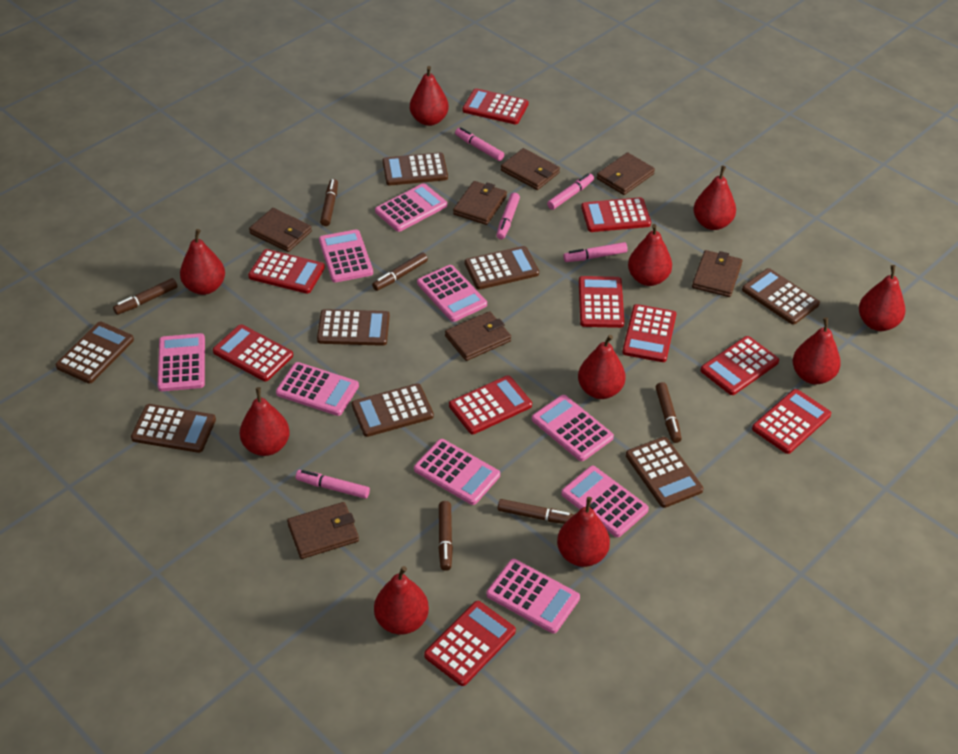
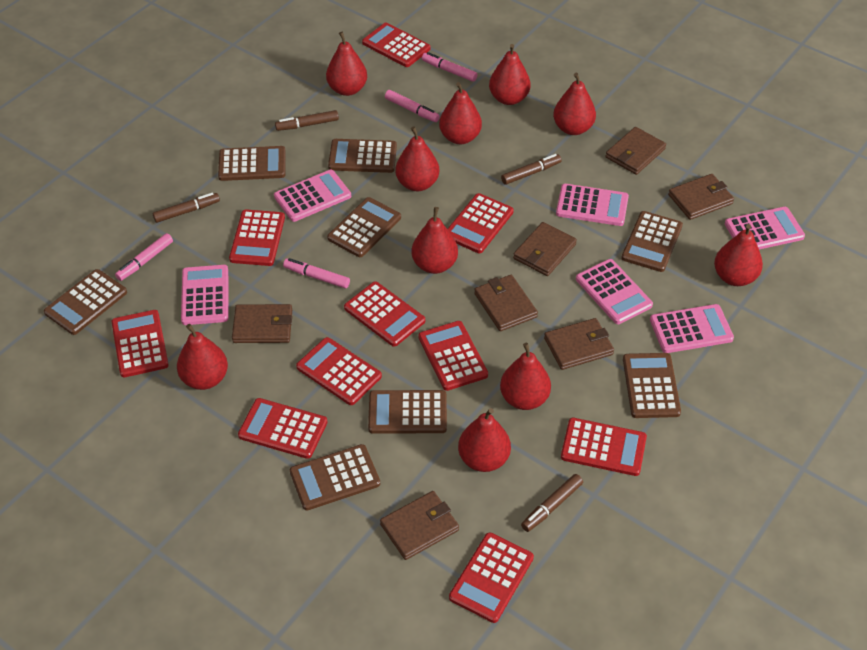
brown marker: [113,278,177,315] [320,179,338,226] [372,252,428,291] [438,501,453,571] [498,499,574,524] [656,382,682,443] = 6 -> [153,193,220,223] [275,110,339,131] [501,154,562,185] [521,474,583,532] = 4
pink calculator: [158,333,205,391] [276,362,359,416] [319,229,373,283] [375,183,447,232] [414,439,500,505] [417,265,487,322] [487,559,580,634] [532,395,614,461] [561,466,649,537] = 9 -> [181,265,229,325] [274,170,351,222] [556,184,629,226] [576,259,653,324] [650,304,734,353] [725,207,805,250] = 6
pink marker: [296,470,370,499] [455,127,504,161] [496,193,520,240] [547,173,594,210] [563,242,628,262] = 5 -> [115,233,173,281] [283,258,350,289] [385,90,440,122] [422,52,477,82] = 4

